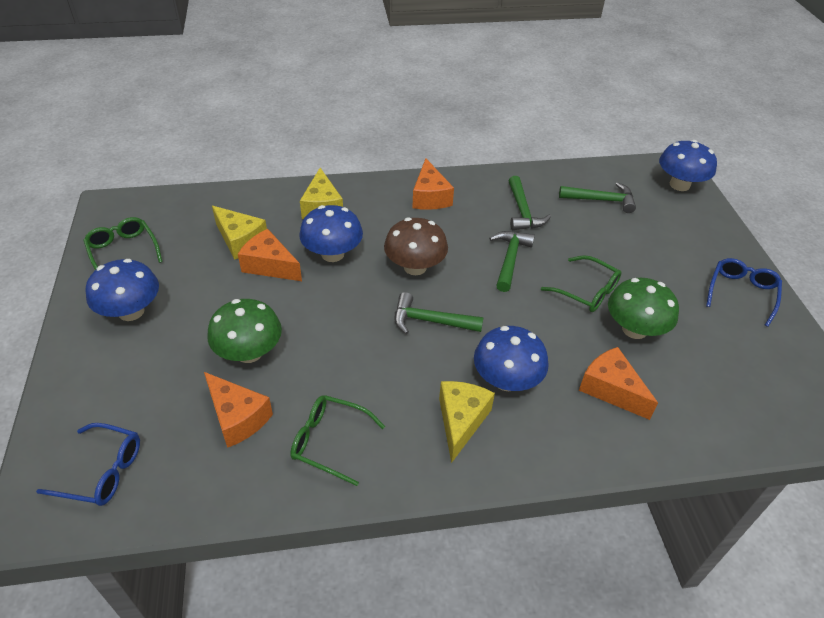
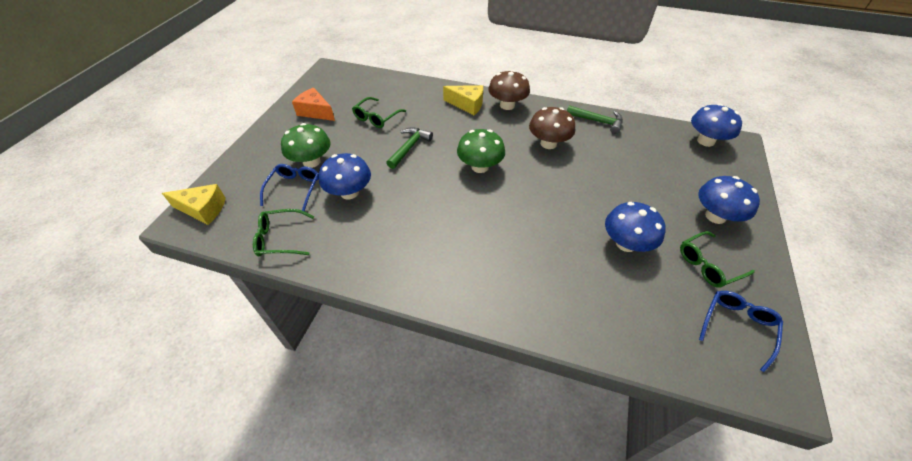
brown mushroom: [384,218,448,275] = 1 -> [488,70,530,110] [529,107,575,149] = 2
green hammer: [395,292,483,334] [489,231,535,292] [509,176,551,230] [559,182,636,213] = 4 -> [386,127,433,169] [567,105,623,134] = 2
orange cheese: [204,372,273,448] [238,229,302,281] [412,158,454,210] [579,347,658,420] = 4 -> [292,87,335,121] = 1
yellow cheese: [212,205,267,260] [300,168,343,219] [439,381,495,463] = 3 -> [162,184,226,225] [443,85,483,115] = 2

